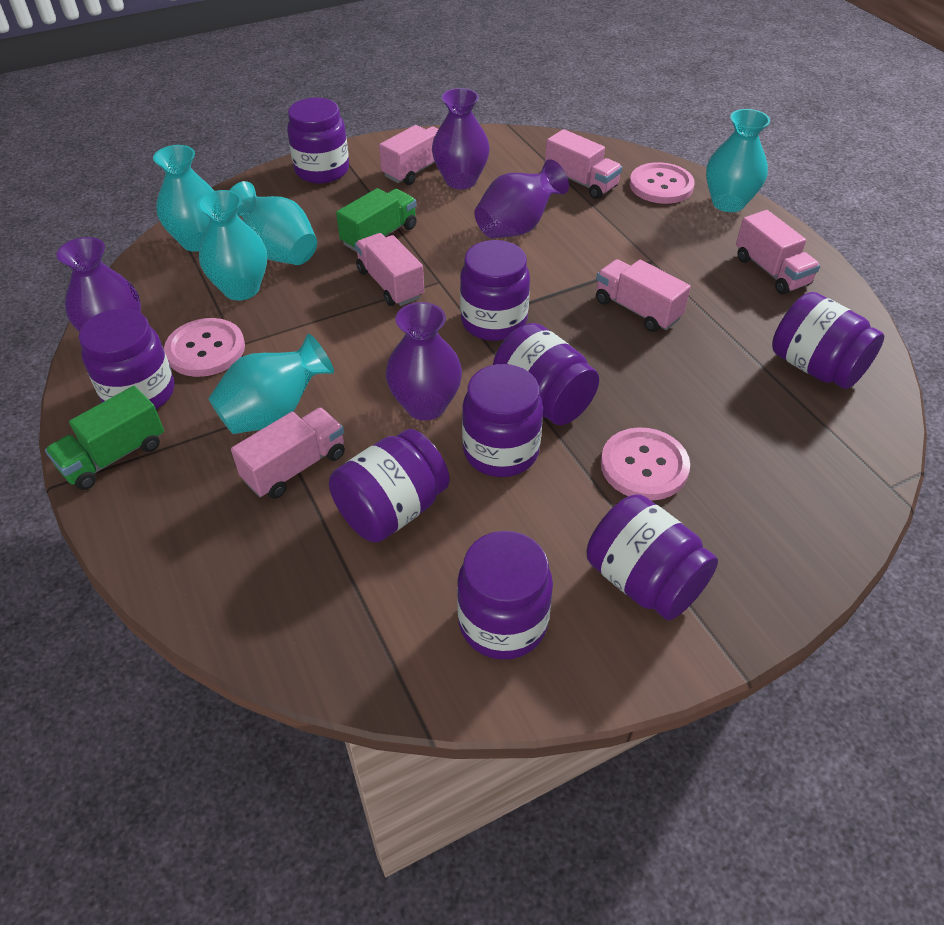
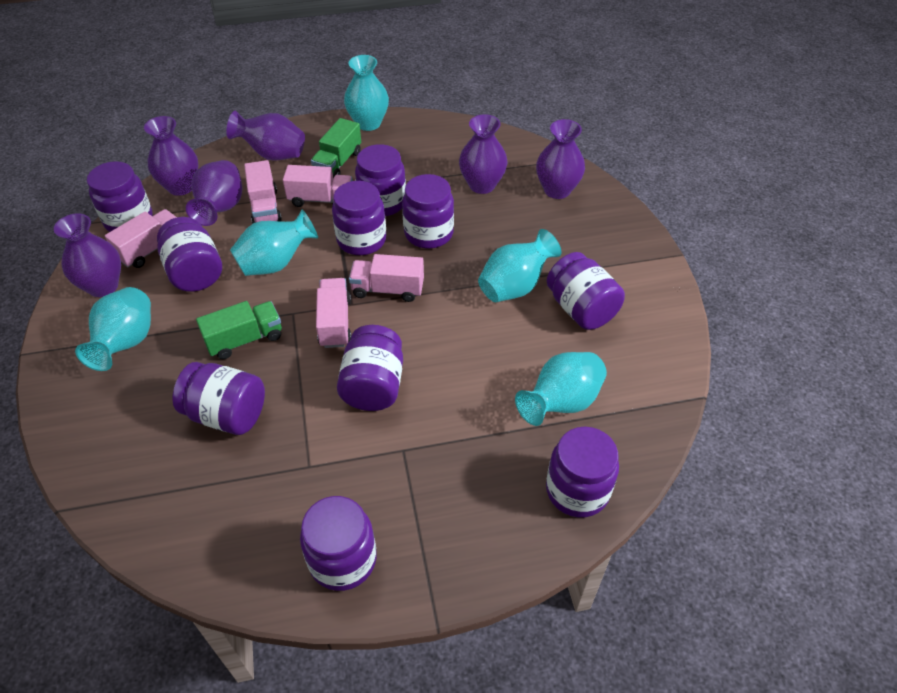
pink button: [164,318,245,377] [601,427,690,501] [629,162,694,204] = 3 -> none = 0
pink truck: [231,408,345,499] [355,233,424,306] [379,125,438,185] [545,129,622,199] [596,259,691,332] [736,210,820,294] = 6 -> [105,209,177,268] [244,160,282,224] [283,165,353,207] [316,278,351,348] [349,254,424,302] = 5
purple jar: [79,308,174,409] [287,98,349,184] [329,429,450,543] [457,531,553,660] [460,240,530,341] [462,364,543,477] [493,323,599,425] [586,494,718,620] [772,292,885,389] = 9 -> [87,161,153,232] [157,217,222,292] [172,362,265,435] [300,496,377,591] [332,181,386,255] [337,325,403,411] [355,144,406,216] [402,174,454,248] [546,427,619,518] [547,252,625,330] = 10
purple vase: [57,237,141,332] [386,302,462,421] [432,88,490,189] [474,159,569,239] = 4 -> [54,213,121,297] [144,116,198,196] [186,160,242,226] [226,111,305,161] [459,114,507,194] [536,119,585,199] = 6

